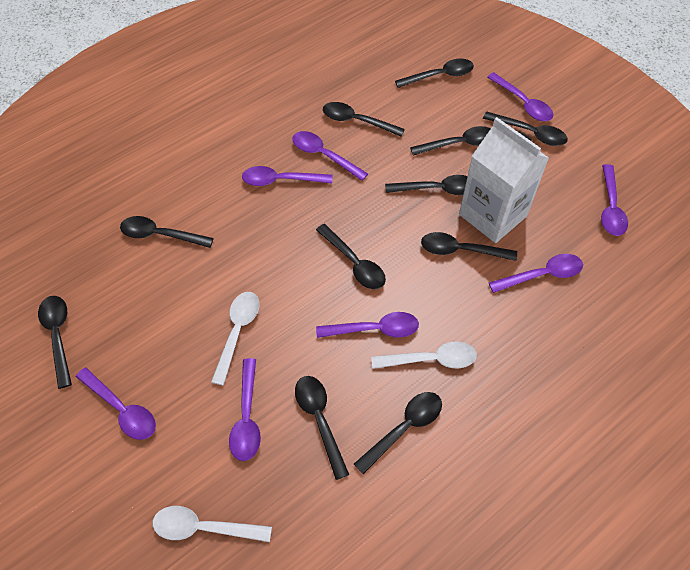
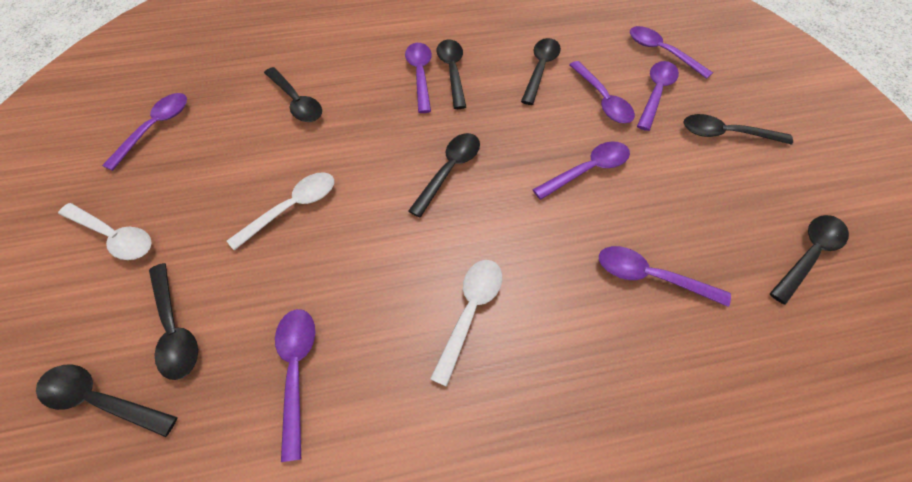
black spoon: [38,296,72,389] [120,216,214,248] [295,376,349,480] [316,224,386,289] [323,102,405,137] [354,392,442,474] [385,175,468,195] [395,59,474,88] [410,126,491,156] [421,232,517,261] [483,111,568,146] = 11 -> [36,364,178,437] [149,263,198,380] [264,67,322,122] [408,133,480,218] [437,40,466,109] [521,38,561,105] [683,114,793,144] [770,215,849,305] = 8
white carton: [459,117,549,243] = 1 -> none = 0

